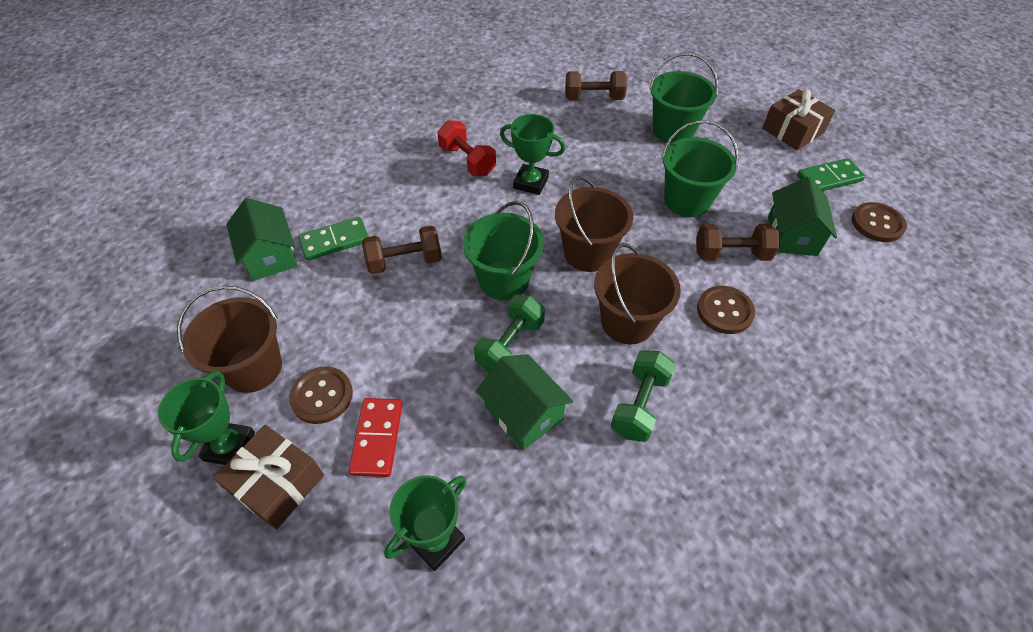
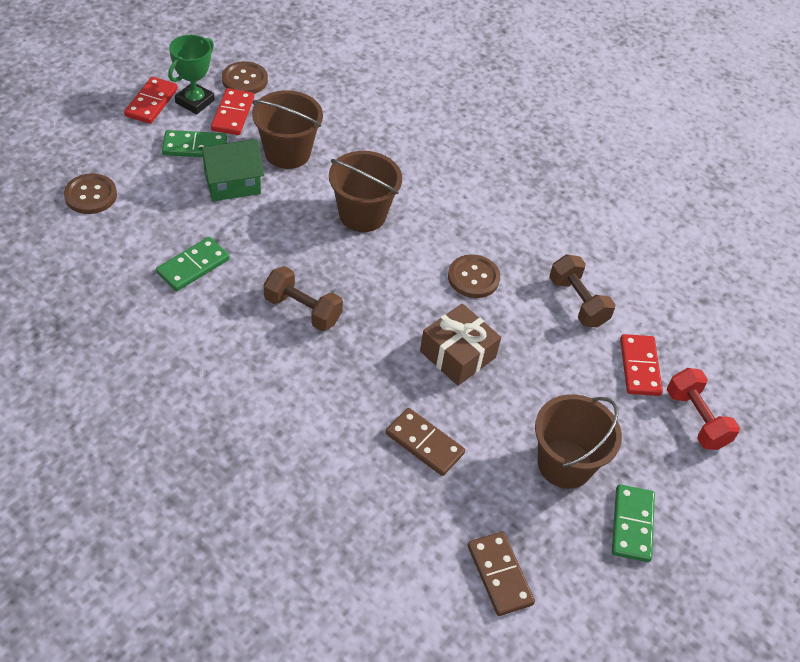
brown domino: none = 0 -> [386,408,465,476] [468,532,535,616] = 2
brown dumbbell: [362,226,442,274] [565,71,627,100] [696,224,780,261] = 3 -> [264,266,343,331] [549,254,616,327] = 2
brown gift: [213,425,324,530] [762,89,835,150] = 2 -> [420,303,501,386] = 1
green bucket: [463,201,544,300] [649,53,718,144] [661,120,739,217] = 3 -> none = 0
green domino: [298,217,369,261] [797,158,866,191] = 2 -> [156,237,230,291] [162,130,227,157] [612,484,655,562] = 3
green dumbbell: [474,295,545,373] [611,350,676,442] = 2 -> none = 0
green house: [226,198,298,281] [476,354,573,450] [768,177,837,256] = 3 -> [199,139,264,201] = 1
green trophy: [158,371,255,465] [384,475,466,571] [500,114,565,195] = 3 -> [168,35,215,114] = 1
red domino: [348,398,402,477] = 1 -> [124,77,178,124] [211,88,254,135] [620,334,663,396] = 3

